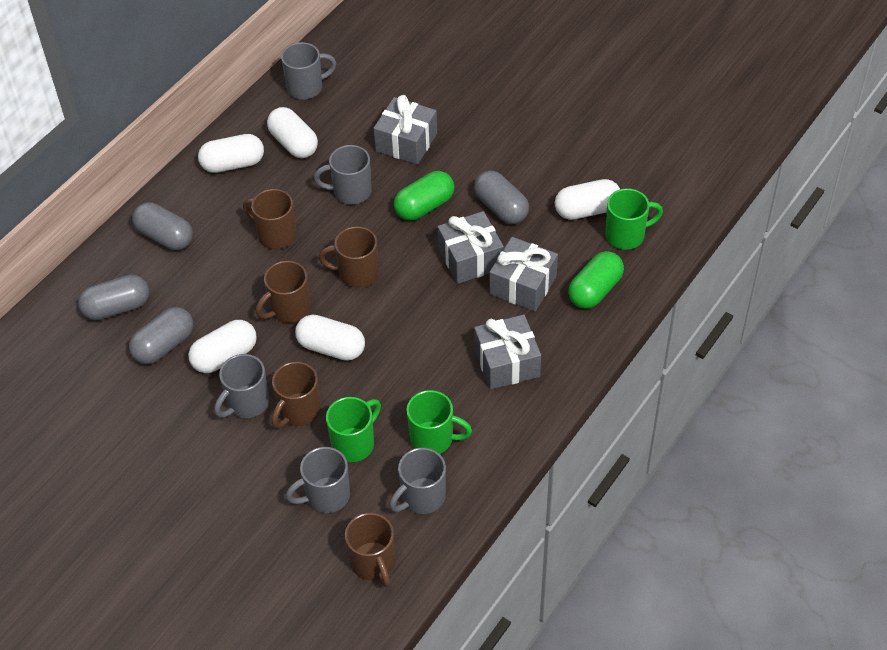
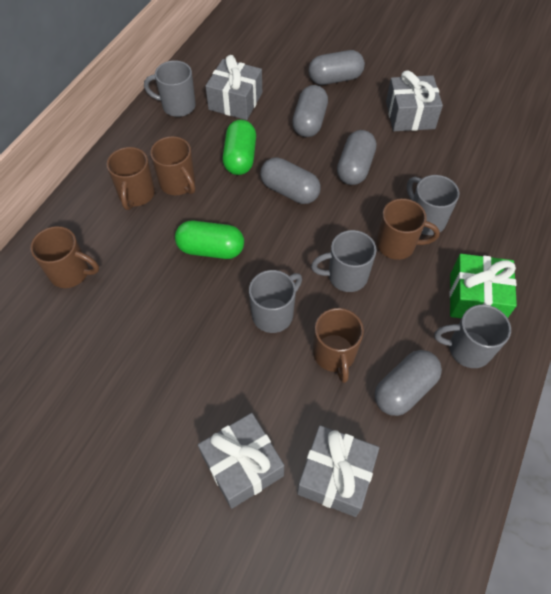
green gift: none = 0 -> [450,254,517,318] = 1
green mug: [326,397,381,462] [406,390,472,454] [605,189,663,250] = 3 -> none = 0
grey capsule: [78,274,149,321] [129,307,194,364] [132,202,193,250] [474,170,529,224] = 4 -> [260,157,321,204] [292,85,328,137] [308,50,365,85] [337,130,376,185] [375,350,442,416] = 5
white capsule: [188,320,257,373] [198,134,264,173] [267,107,318,158] [295,315,365,361] [555,179,620,220] = 5 -> none = 0

